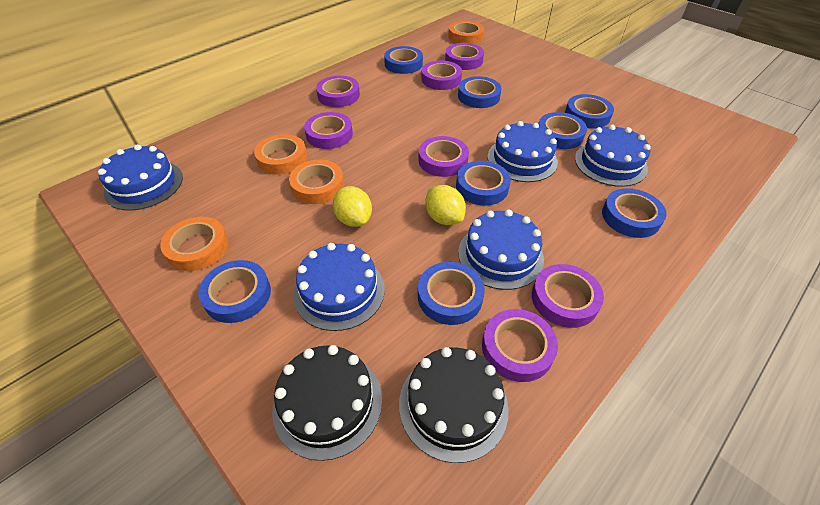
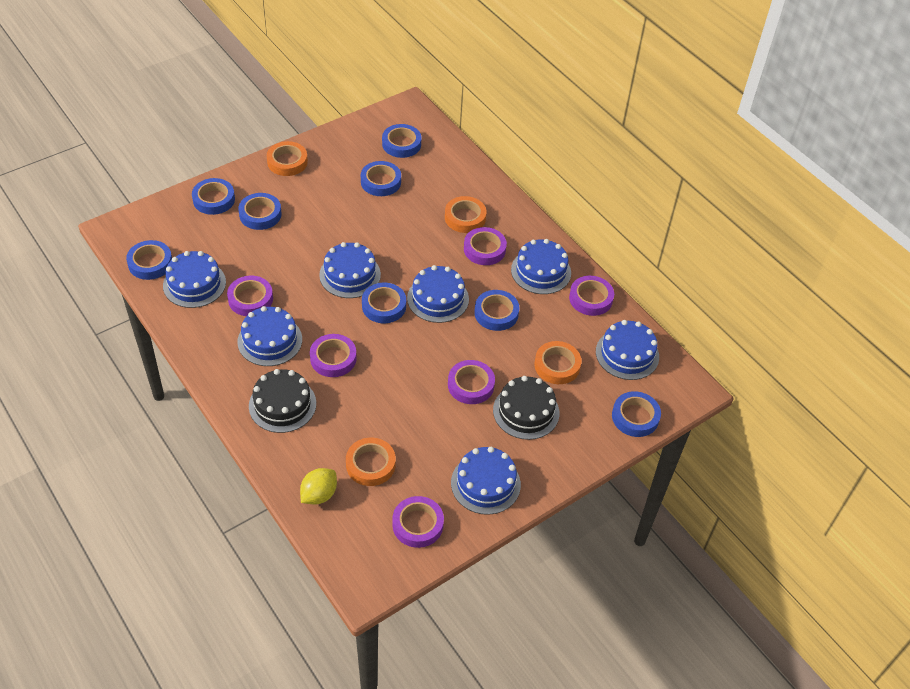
blue cake: [98,144,183,210] [293,243,385,331] [458,210,544,290] [488,121,558,182] [575,125,651,187] = 5 -> [163,251,226,308] [237,306,302,366] [319,242,381,298] [407,265,469,323] [451,447,521,515] [511,239,571,294] [596,320,659,380] = 7
purple tape: [304,112,353,149] [316,76,360,107] [418,136,469,177] [421,60,462,90] [445,43,484,70] [482,309,558,382] [532,264,604,328] = 7 -> [227,276,273,316] [310,334,357,377] [392,496,444,548] [448,360,495,404] [464,227,507,265] [569,276,614,316] = 6
yellow lemon: [333,186,372,227] [425,185,466,225] = 2 -> [300,468,337,505] = 1

